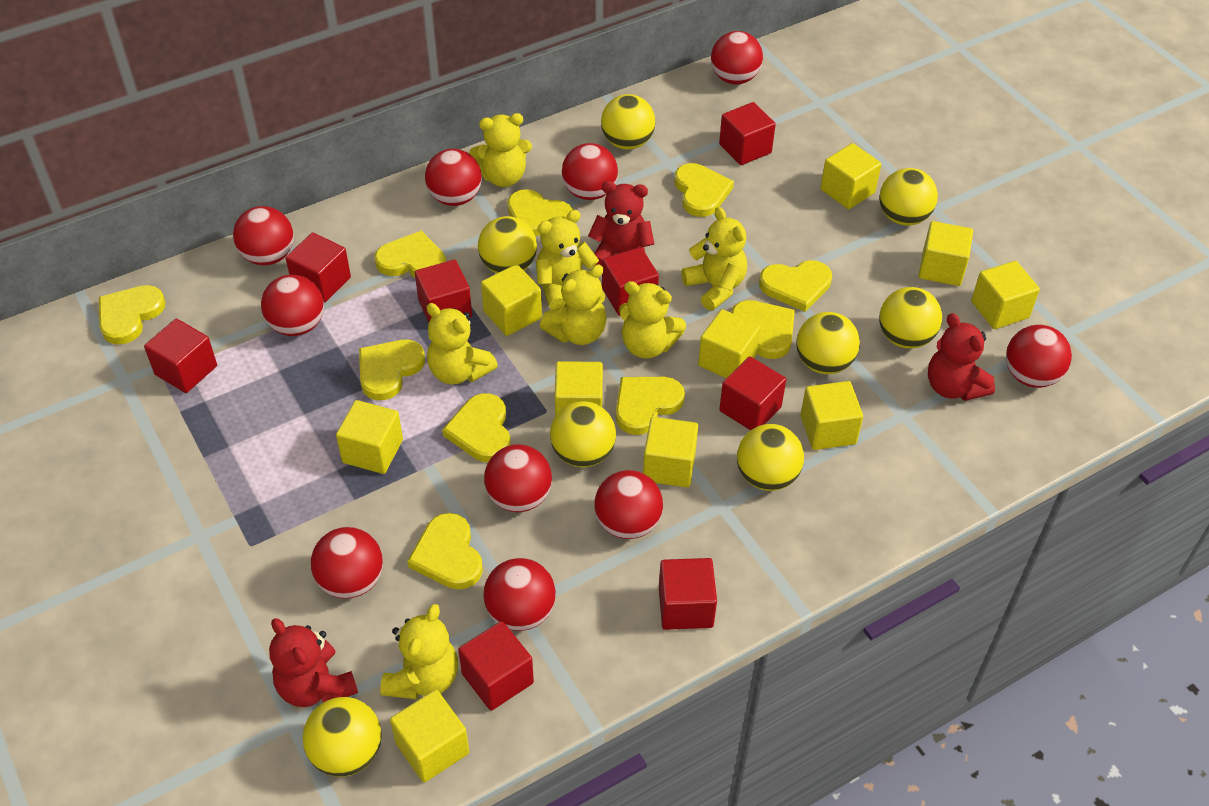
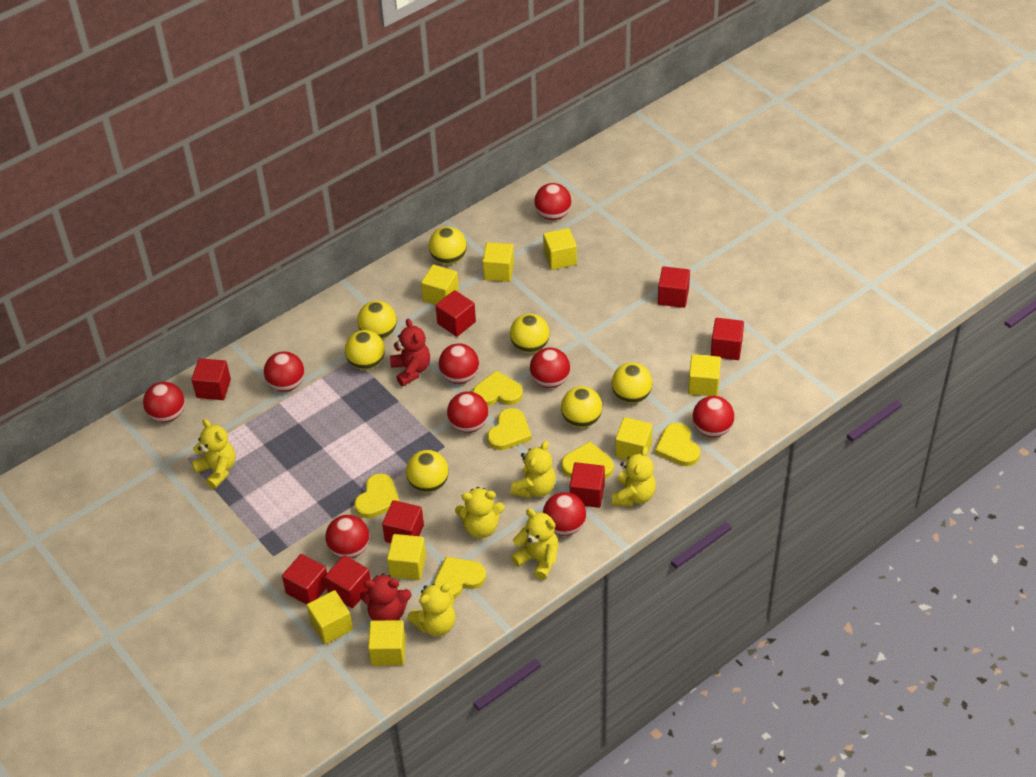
red ball: [233,206,294,265] [261,275,324,336] [311,527,383,599] [425,149,482,206] [483,558,556,631] [484,444,552,512] [562,143,618,200] [594,470,663,539] [711,31,763,84] [1006,325,1072,388] = 10 -> [143,382,185,423] [264,351,304,392] [325,515,369,558] [439,343,479,384] [447,391,488,433] [530,348,570,388] [534,183,571,220] [543,492,586,536] [692,396,734,437] = 9
red teddy bear: [269,618,358,707] [588,181,654,266] [928,313,995,401] = 3 -> [360,573,411,621] [390,319,430,386] = 2
yellow ball: [302,697,382,777] [478,216,537,274] [550,401,616,467] [601,94,655,150] [737,424,804,491] [797,312,860,374] [879,168,938,225] [879,287,942,349] = 8 -> [345,330,385,370] [357,301,397,339] [406,450,449,492] [429,227,467,264] [510,313,550,353] [561,386,602,428] [611,363,653,404] = 7
yellow cube: [336,400,403,474] [390,690,469,783] [481,264,542,336] [555,361,603,416] [643,417,698,487] [698,309,761,378] [800,381,863,450] [820,143,881,209] [919,221,973,286] [971,261,1040,329] = 10 -> [306,590,353,644] [368,620,406,666] [387,534,426,580] [421,264,459,305] [482,242,514,282] [543,228,577,270] [615,417,653,460] [688,354,721,396] = 8
yellow heart: [99,285,165,344] [359,340,425,400] [374,231,447,278] [407,513,483,590] [442,393,511,462] [507,189,573,236] [616,377,685,435] [675,163,734,217] [731,300,795,359] [759,260,832,312] = 10 -> [354,473,400,518] [434,557,486,599] [473,370,523,406] [487,408,532,450] [561,441,614,479] [655,423,700,466] = 6
yellow teddy bear: [380,604,458,699] [427,303,498,384] [469,113,532,187] [536,210,599,310] [540,264,607,345] [619,281,686,359] [681,207,747,311] = 7 -> [191,419,236,489] [407,583,456,636] [455,487,505,538] [510,441,556,498] [511,509,559,580] [612,447,656,507] = 6

